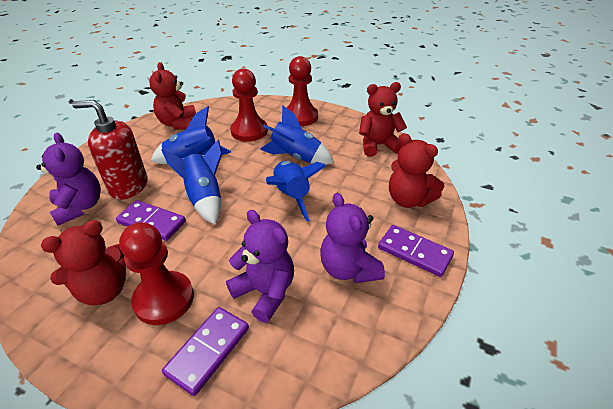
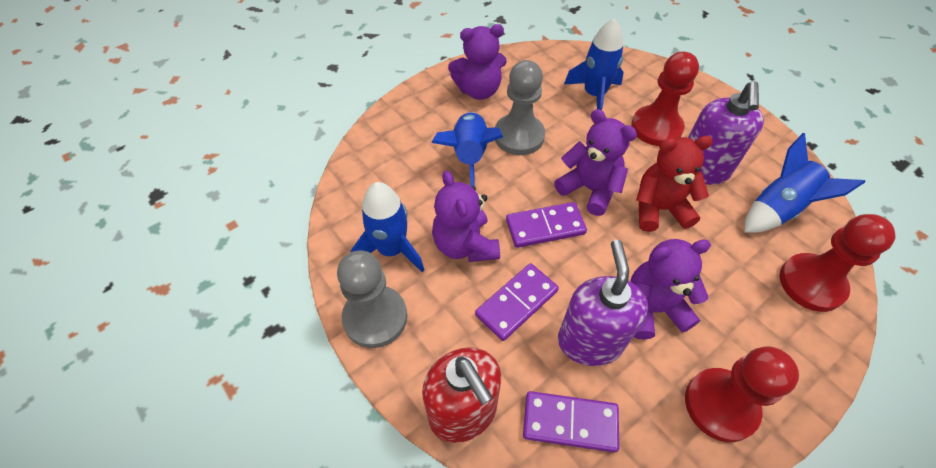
grey pawn: none = 0 -> [337,250,407,348] [495,60,545,155] = 2
purple soap dispenser: none = 0 -> [558,239,648,366] [688,81,764,185] = 2
purple teddy bear: [36,133,101,226] [226,210,294,323] [320,193,385,283] = 3 -> [432,171,500,262] [448,24,507,100] [554,109,637,216] [630,239,711,340] = 4
red teddy bear: [41,220,126,306] [149,62,196,130] [359,82,407,157] [389,133,444,208] = 4 -> [636,136,713,232] = 1

